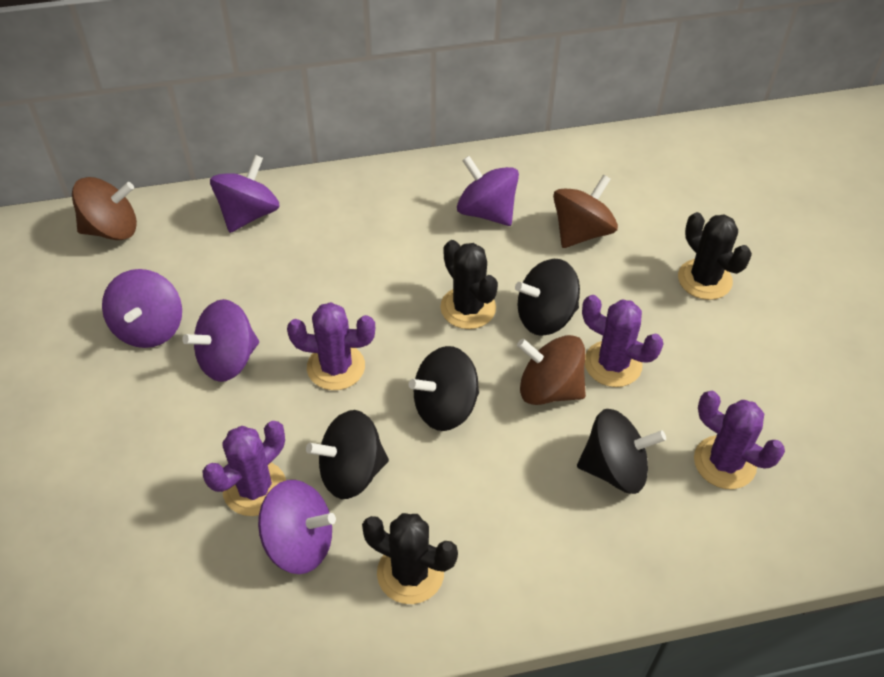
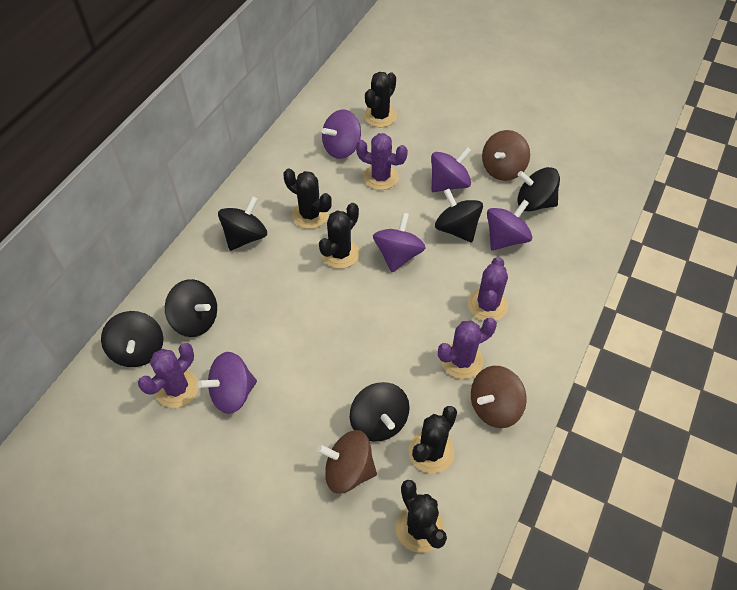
black cactus: [362,513,458,604] [440,240,498,329] [678,212,752,300] = 3 -> [283,168,332,229] [319,203,359,269] [364,72,397,127] [396,480,447,553] [409,406,457,473] = 5
black spinning top: [306,410,389,499] [409,346,479,431] [515,259,580,336] [577,409,666,494] = 4 -> [101,311,163,367] [165,279,217,337] [218,196,267,251] [350,382,410,442] [435,189,483,243] [517,167,560,212] = 6

